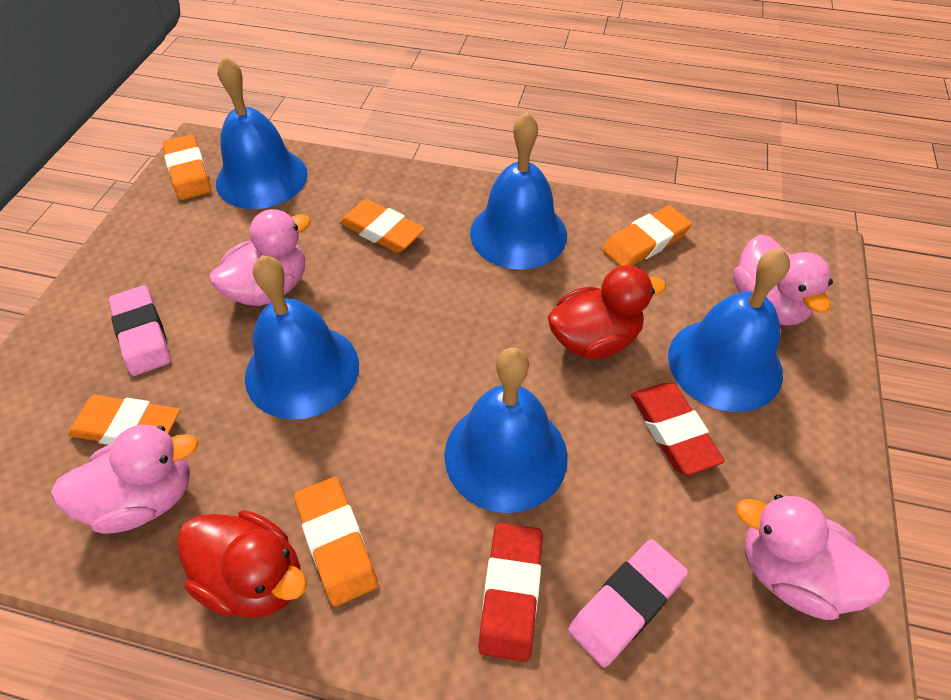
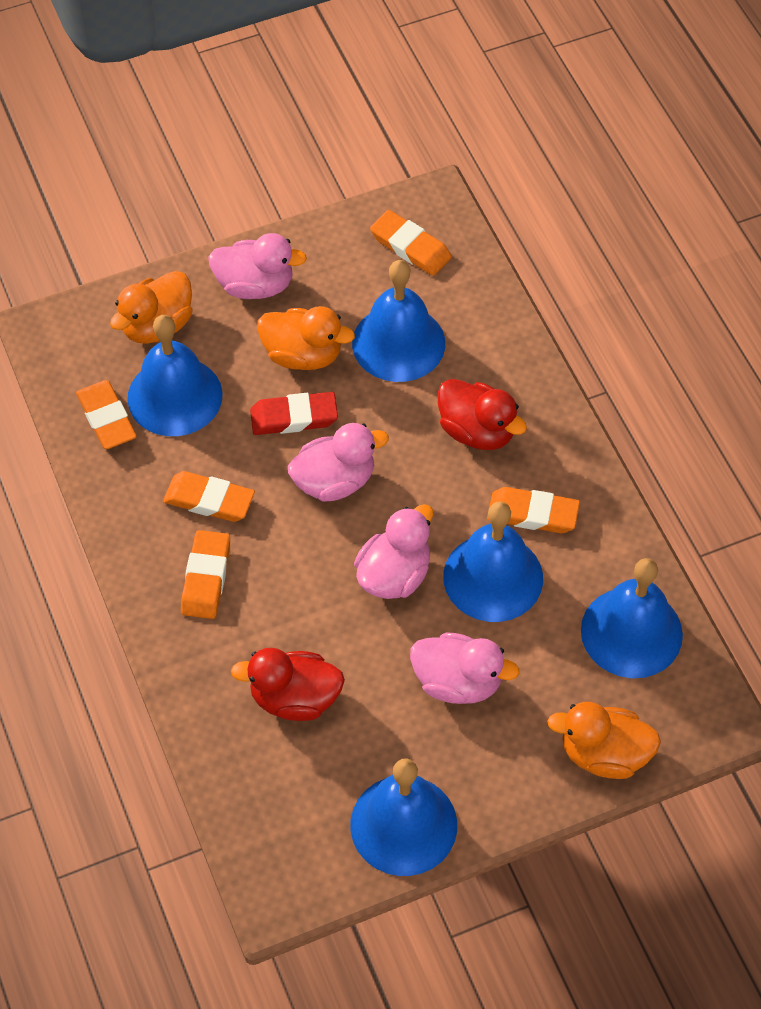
orange duck: none = 0 -> [110,271,192,344] [257,306,355,370] [547,702,661,779] = 3
pink eraser: [109,285,171,376] [568,539,688,667] = 2 -> none = 0
red eraser: [478,523,543,662] [631,383,725,475] = 2 -> [250,392,338,435] = 1

